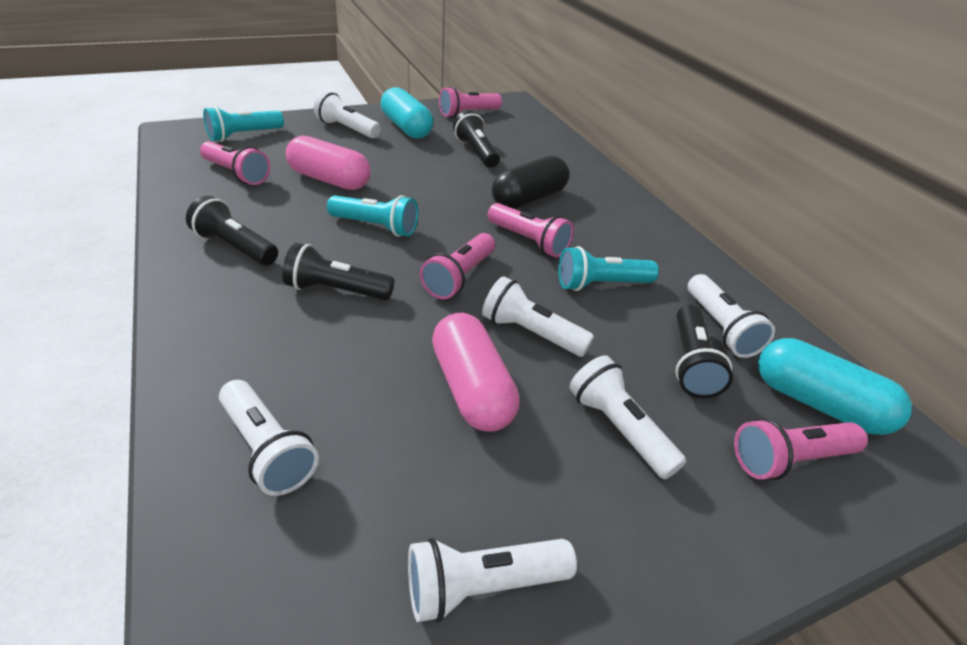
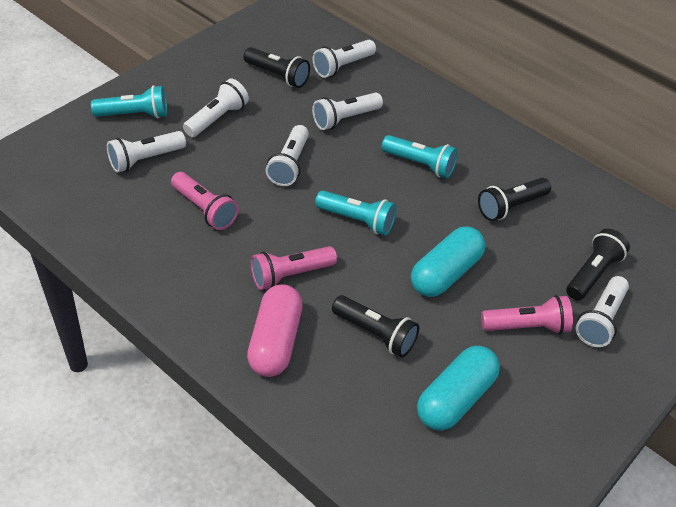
black capsule: [492,156,569,209] = 1 -> none = 0
pink capsule: [286,136,371,190] [432,313,520,432] = 2 -> [247,284,303,377] = 1
pink flashlight: [200,141,270,185] [420,233,495,299] [439,86,502,117] [488,203,574,258] [734,418,868,480] = 5 -> [171,172,239,230] [251,246,337,290] [481,295,573,334] = 3

